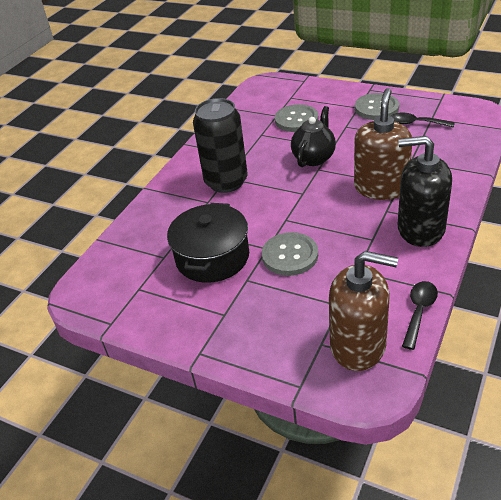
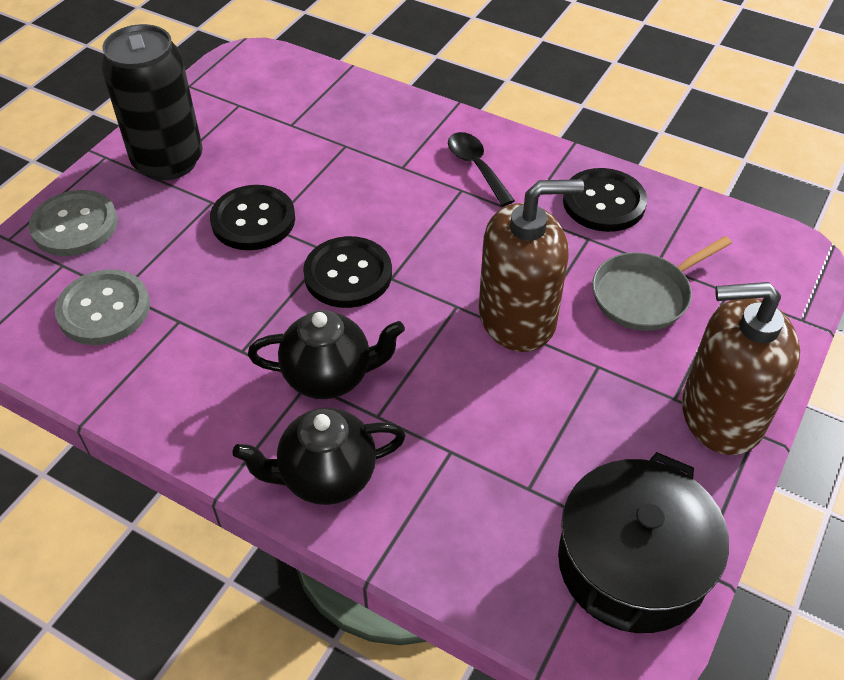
black button: none = 0 -> [210,185,295,250] [303,236,392,308] [563,168,647,232] = 3
black soap dispenser: [398,136,452,247] = 1 -> none = 0
black spoon: [391,113,455,127] [402,281,438,350] = 2 -> [448,132,515,206] = 1
black teapot: [291,106,336,167] = 1 -> [232,408,406,505] [248,310,405,399] = 2
grey button: [262,232,318,276] [275,104,319,132] [355,93,399,120] = 3 -> [29,190,118,256] [55,269,150,345] = 2
grey pan: none = 0 -> [592,236,732,331] = 1

